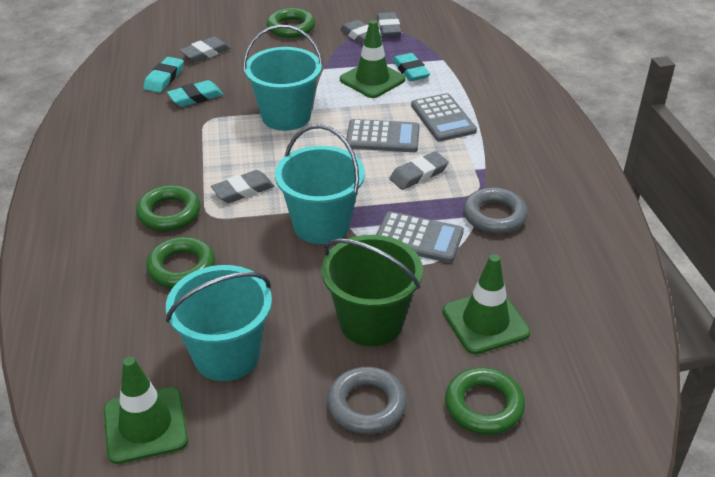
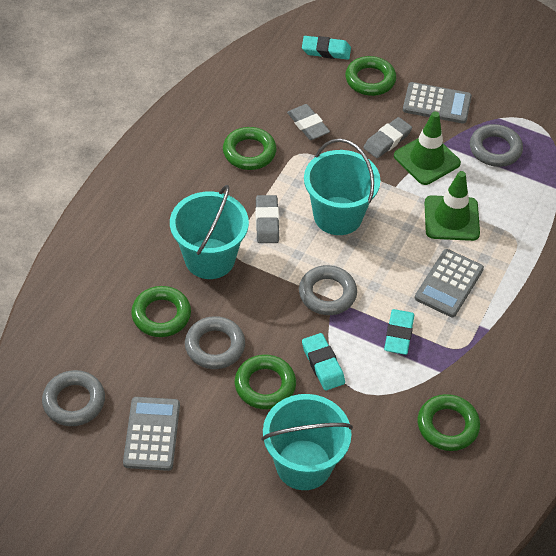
green bucket: [322,235,423,346] = 1 -> none = 0
green ring: [136,185,201,231] [146,237,215,288] [267,8,315,38] [445,367,525,435] = 4 -> [131,286,191,337] [223,127,277,170] [235,355,296,409] [345,56,396,96] [418,394,480,451] = 5
green traffic cone: [104,357,188,464] [340,20,405,98] [443,254,530,354] = 3 -> [394,111,461,185] [424,171,480,241] = 2
grey eraser: [179,37,230,62] [211,170,274,203] [340,20,382,45] [377,12,401,37] [390,151,449,190] = 5 -> [256,195,279,243] [287,104,330,140] [363,117,412,158] = 3
grey ring: [327,367,407,434] [463,187,528,234] = 2 -> [42,370,105,426] [185,316,245,369] [299,265,357,315] [470,124,523,167] = 4

